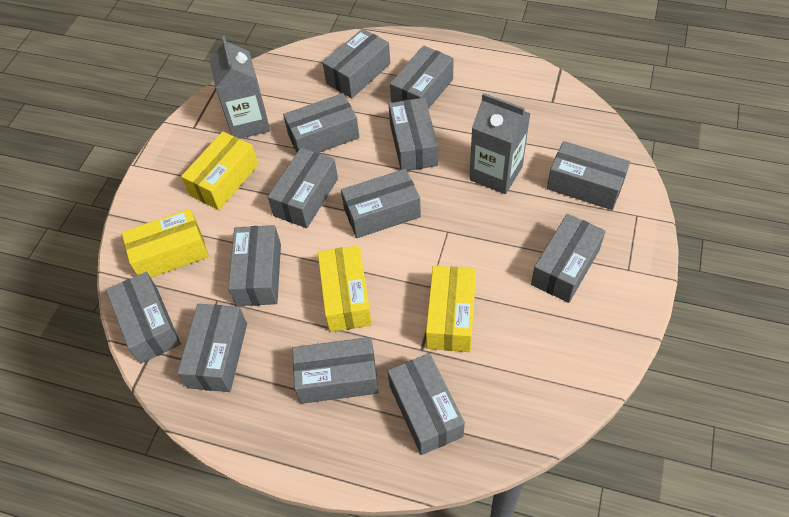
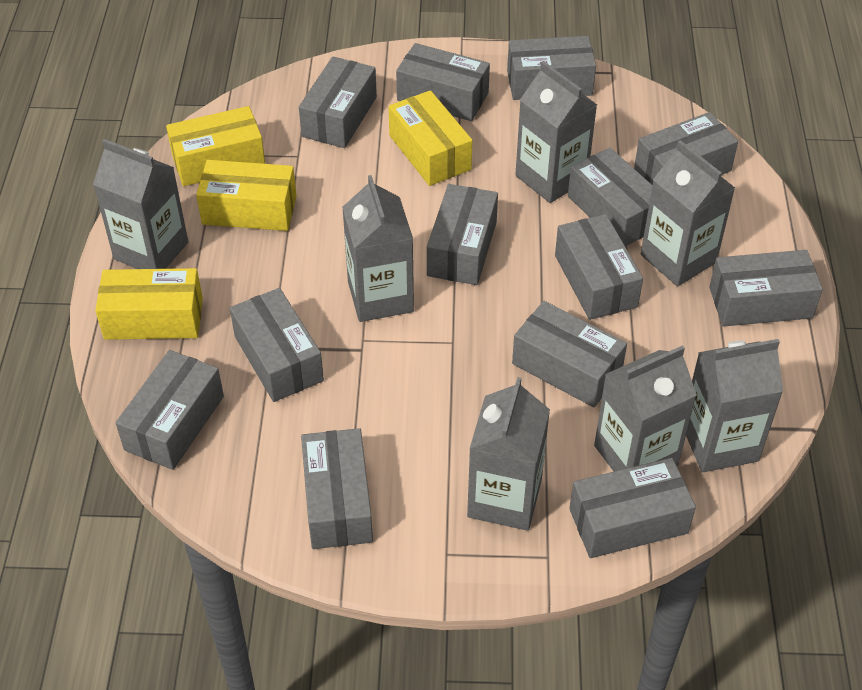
grey carton: [210,36,270,139] [469,93,531,194] = 2 -> [93,139,188,269] [342,175,414,322] [467,377,550,531] [515,61,597,203] [594,345,697,471] [641,140,735,286] [686,339,783,472] = 7

